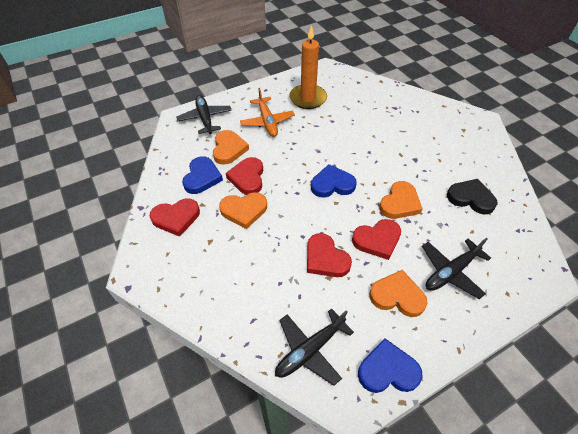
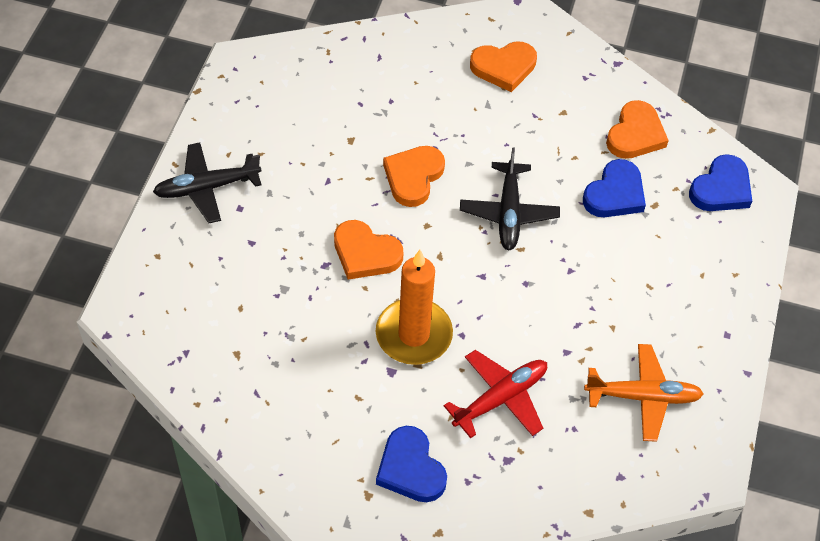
black heart: [447,179,497,215] = 1 -> none = 0
black plane: [176,95,232,134] [275,308,354,386] [422,238,491,299] = 3 -> [153,142,262,223] [460,147,560,250] = 2
red heart: [149,198,200,237] [226,157,263,195] [307,233,352,277] [352,219,401,260] = 4 -> none = 0
red plane: none = 0 -> [444,350,547,438] = 1

